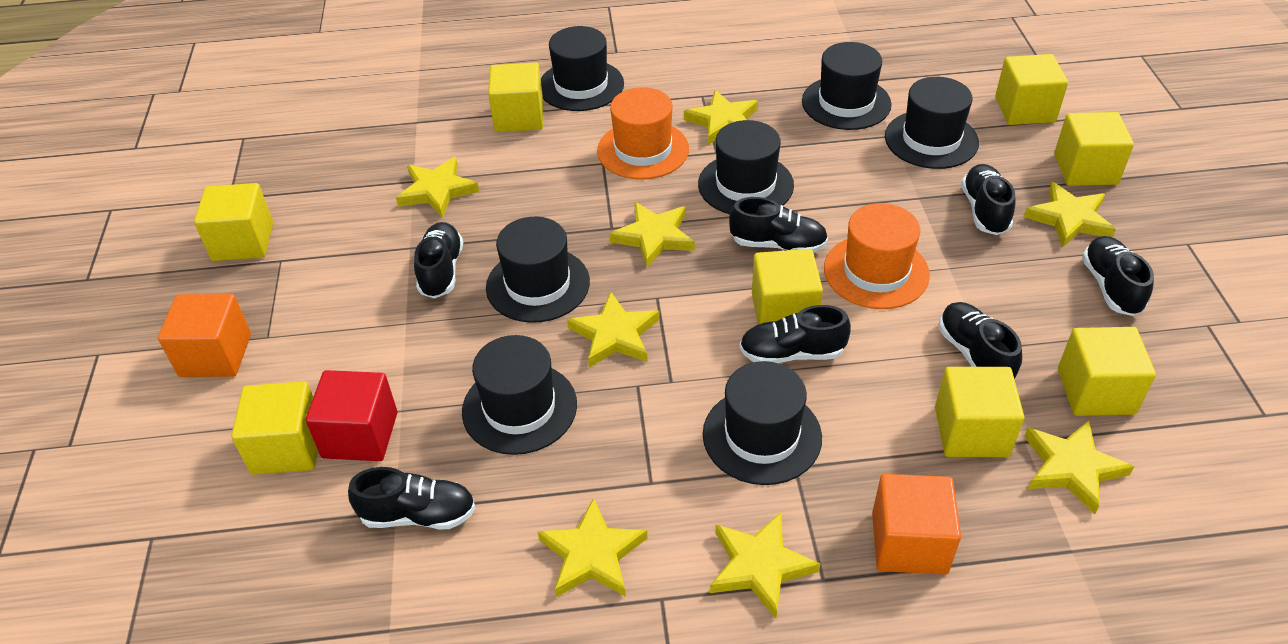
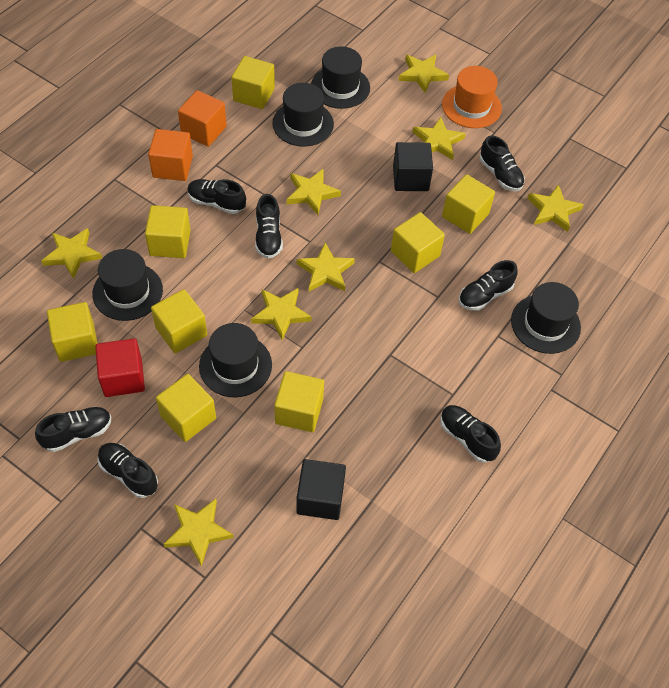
black cube: none = 0 -> [296,459,346,520] [393,142,433,191] = 2
black hat: [462,335,577,455] [486,217,590,323] [541,26,624,111] [698,120,794,214] [703,361,822,485] [802,42,892,130] [885,77,979,169] = 7 -> [92,249,163,321] [199,323,272,397] [272,83,334,147] [311,46,370,109] [511,282,581,354] = 5
orange hat: [597,87,689,179] [824,203,930,309] = 2 -> [442,66,502,128] = 1

